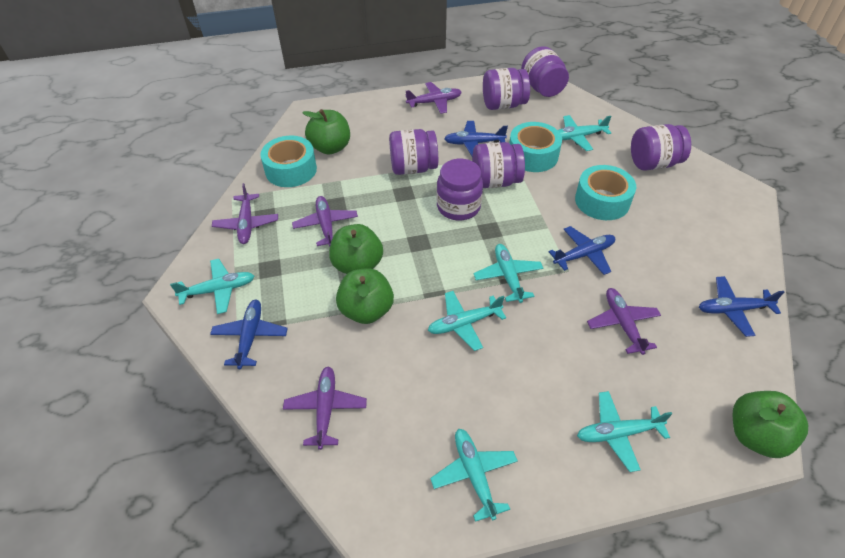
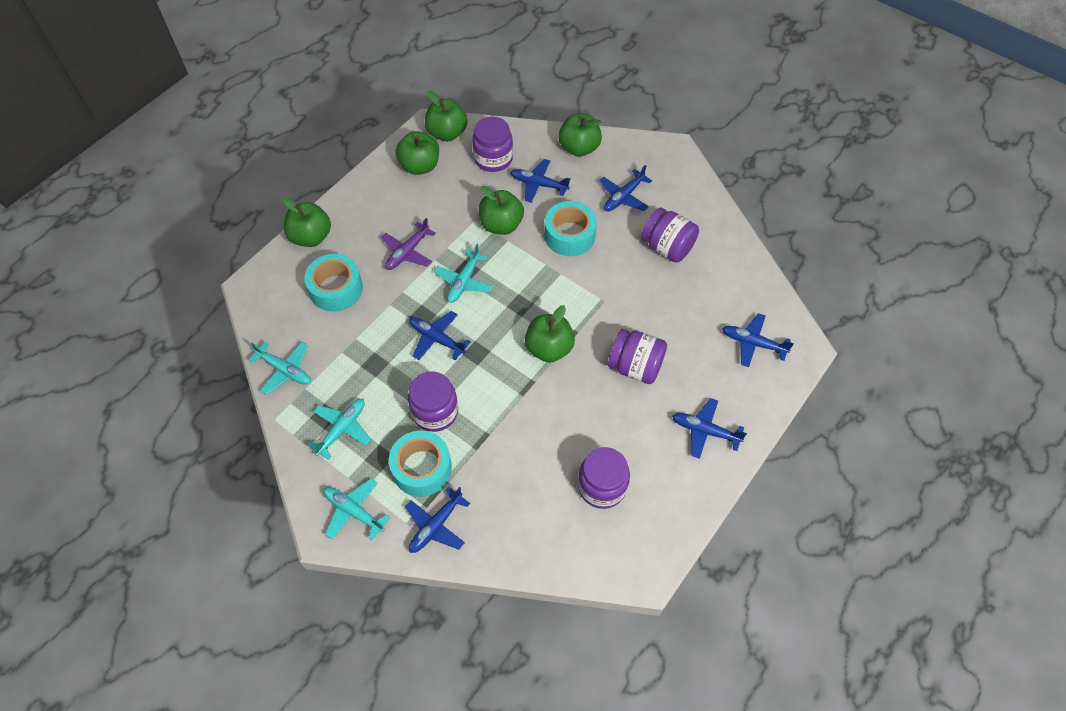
blue plane: [210,300,288,369] [444,121,508,156] [549,226,615,275] [699,276,784,337] = 4 -> [405,487,470,553] [410,311,471,360] [510,159,571,203] [599,165,652,212] [672,398,747,459] [722,313,794,367] = 6
green apple: [302,109,350,155] [329,224,383,274] [336,268,394,324] [732,391,808,458] = 4 -> [282,197,331,247] [396,131,439,175] [425,91,467,141] [479,186,524,235] [525,305,575,363] [558,114,602,157] = 6
purple jar: [389,129,438,175] [436,159,483,221] [472,142,525,188] [483,68,530,110] [521,46,569,97] [631,124,691,170] = 6 -> [408,371,458,432] [472,117,513,172] [578,447,630,509] [608,329,667,384] [641,208,699,263] = 5
purple plane: [212,183,278,244] [283,366,367,450] [292,196,358,246] [405,82,462,114] [587,288,661,355] = 5 -> [381,218,436,270] = 1
turquoise plane: [170,259,254,314] [428,291,506,351] [430,429,518,522] [474,244,543,303] [558,115,612,151] [577,391,672,472] = 6 -> [248,341,311,395] [307,399,371,460] [323,479,390,540] [434,244,493,303] = 4

